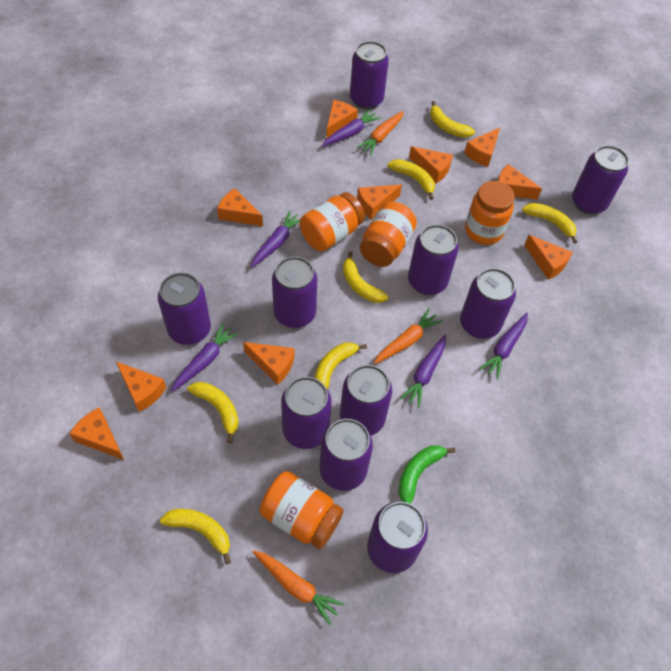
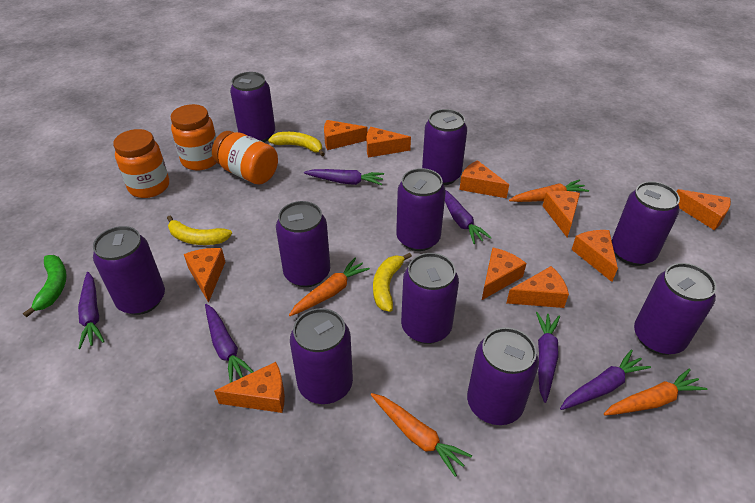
orange carrot: [253,551,344,625] [357,111,404,155] [374,309,443,364] = 3 -> [289,258,370,316] [371,393,472,477] [509,179,589,202] [604,369,707,415] = 4
orange jar: [259,471,344,549] [300,192,365,252] [360,202,417,267] [465,181,515,245] = 4 -> [113,129,169,198] [171,104,217,171] [212,131,278,185] = 3
purple carrot: [171,323,239,392] [251,211,300,268] [322,109,381,147] [400,335,446,408] [480,313,528,379] = 5 -> [78,272,105,349] [205,304,254,383] [304,169,384,185] [445,190,492,244] [536,312,560,403] [560,349,651,410] = 6
yellow banana: [160,509,231,564] [188,382,239,443] [315,342,367,389] [343,251,389,303] [388,159,435,200] [430,101,475,138] [522,203,577,244] = 7 -> [167,216,232,245] [268,132,325,156] [373,253,412,312] = 3

